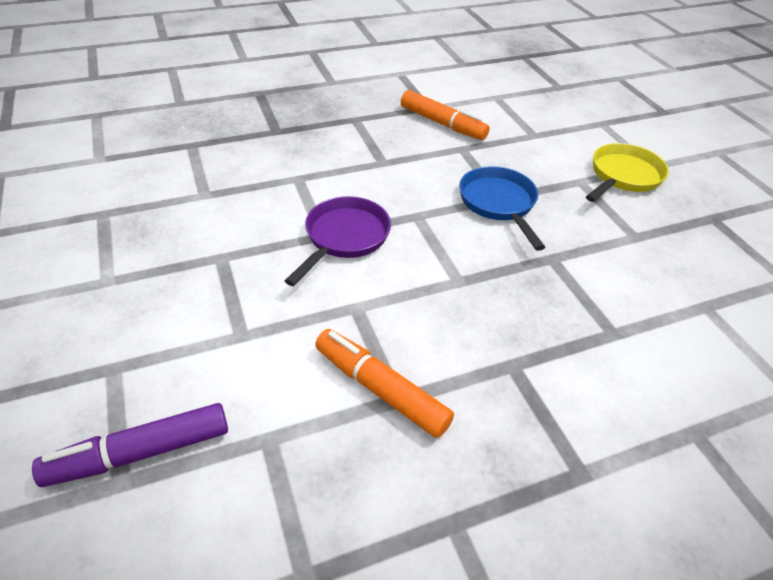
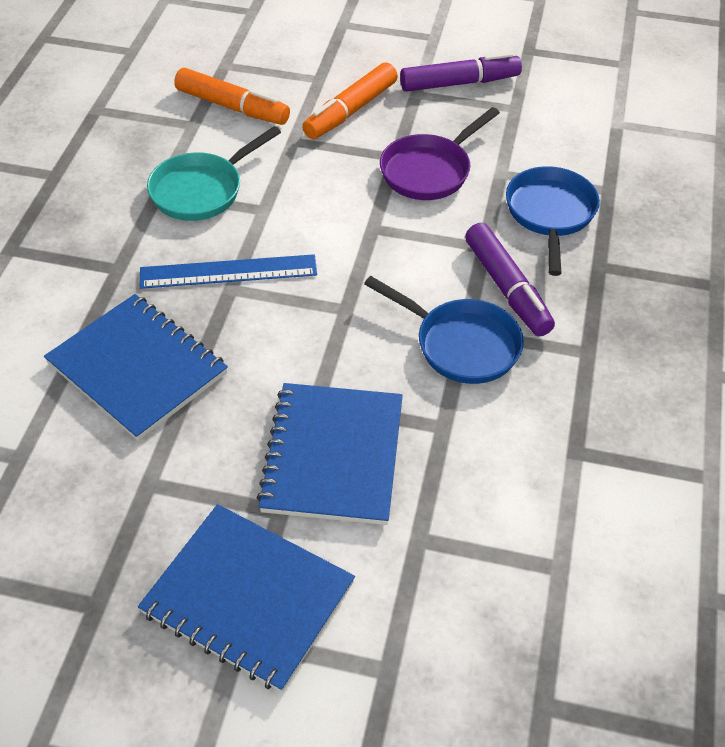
blue notebook: none = 0 -> [44,294,228,441] [138,504,355,693] [257,383,403,525] = 3
blue pan: [459,166,545,251] = 1 -> [364,276,524,384] [506,166,600,276] = 2
blue ruler: none = 0 -> [140,254,317,289] = 1
purple marker: [32,403,228,487] = 1 -> [400,52,522,92] [465,223,555,337] = 2
turquoise pan: none = 0 -> [147,126,281,221] = 1
yellow pan: [586,143,669,202] = 1 -> none = 0

